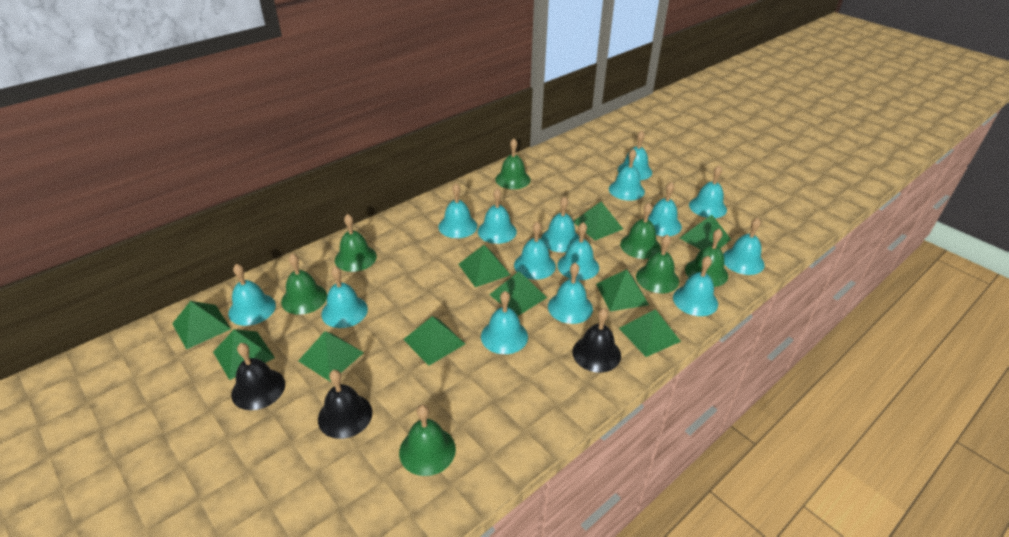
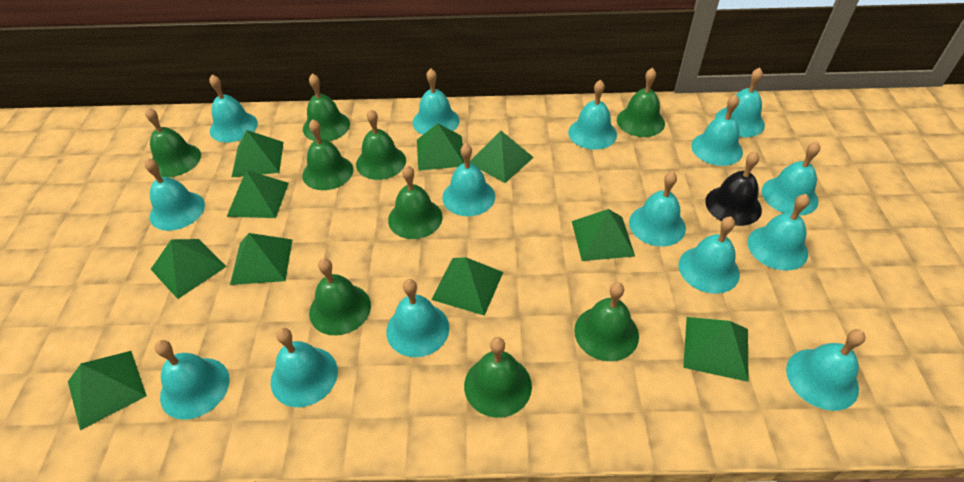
black bell: [231,343,285,410] [318,370,373,439] [572,308,621,373] = 3 -> [705,151,762,226] = 1
green bell: [281,254,327,315] [335,214,377,272] [399,405,456,476] [495,139,531,189] [620,203,661,259] [636,234,679,293] [685,228,728,287] = 7 -> [145,107,201,177] [302,119,353,190] [303,74,350,141] [309,258,371,335] [356,109,406,180] [388,165,443,239] [464,337,532,418] [574,282,639,361] [617,68,665,137] = 9

